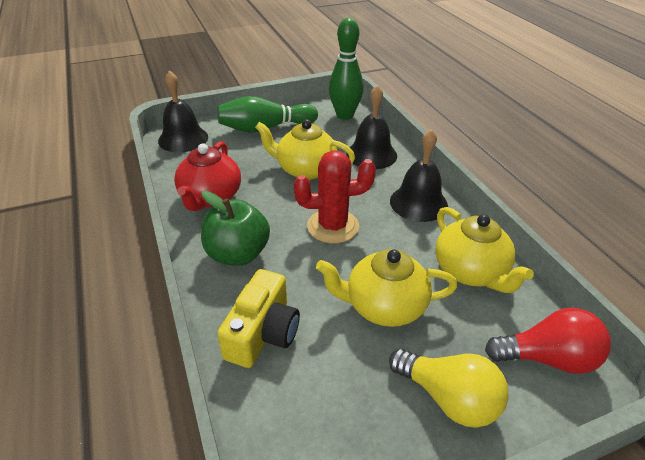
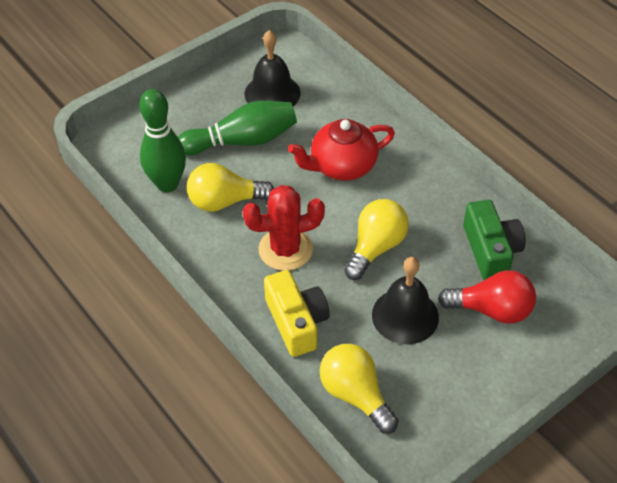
black bell: [158,70,208,152] [346,85,397,169] [390,129,448,222] = 3 -> [245,30,300,106] [372,257,439,344] = 2
green apple: [201,191,270,266] = 1 -> none = 0
green camera: none = 0 -> [463,200,526,280] = 1
yellow light bulb: [389,349,509,428] = 1 -> [187,163,274,212] [320,344,399,434] [344,199,409,280] = 3
yellow teapot: [255,119,355,180] [316,249,458,327] [435,207,534,293] = 3 -> none = 0

